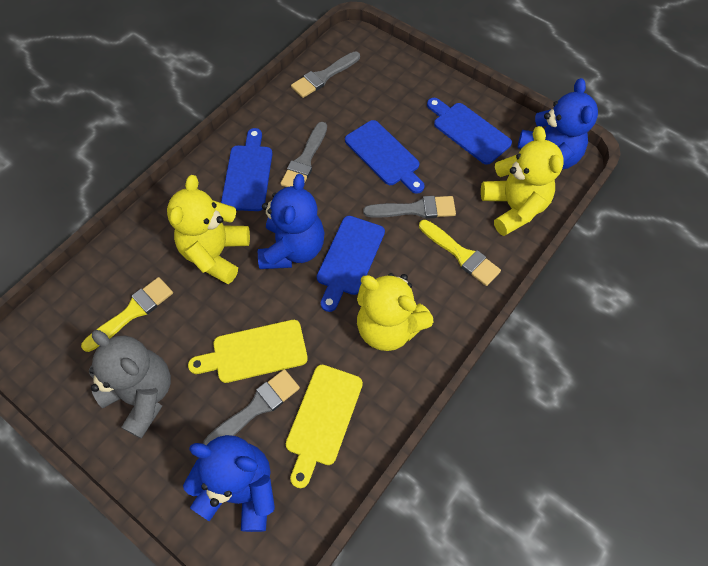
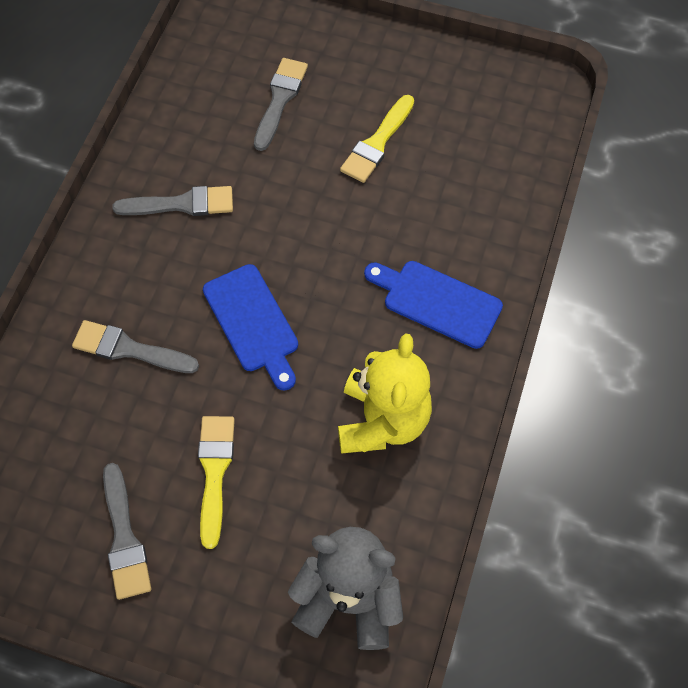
blue cutting board: [221,128,273,211] [317,216,385,312] [345,120,425,194] [427,98,512,165] = 4 -> [203,264,298,390] [364,261,503,349] = 2
blue teddy bear: [183,435,275,532] [258,174,325,269] [518,78,598,170] = 3 -> none = 0
yellow cutting board: [188,320,308,383] [286,365,363,488] = 2 -> none = 0
yellow teddy bear: [167,175,250,284] [357,273,434,351] [481,126,564,236] = 3 -> [338,333,432,454] = 1

